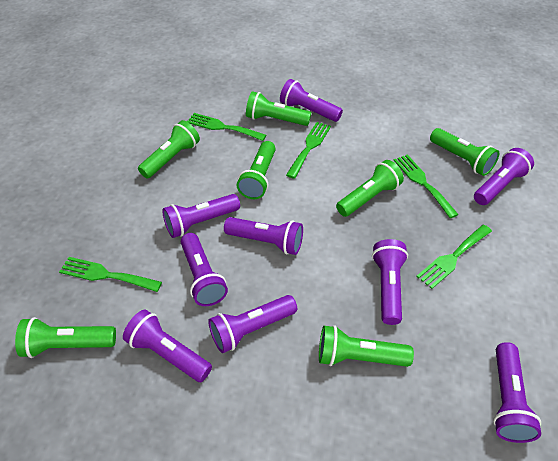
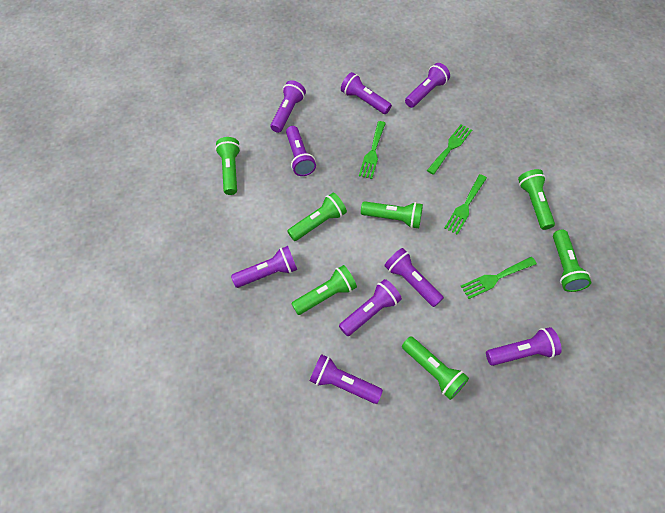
green fork: [59,257,162,292] [187,113,266,141] [286,122,331,179] [394,154,459,218] [416,225,492,289] = 5 -> [359,121,386,179] [427,124,472,175] [445,174,487,235] [460,257,537,299] = 4

